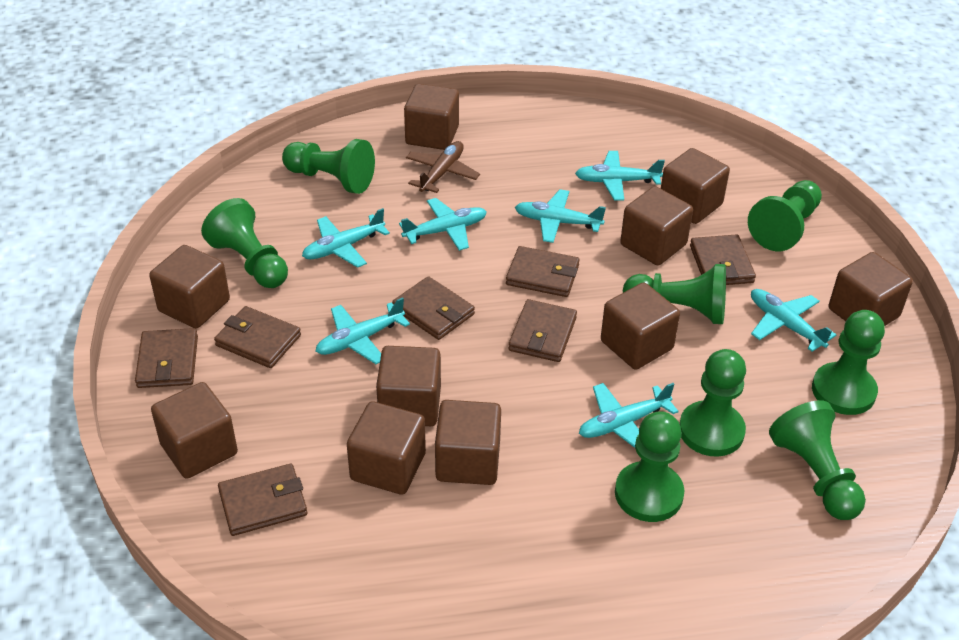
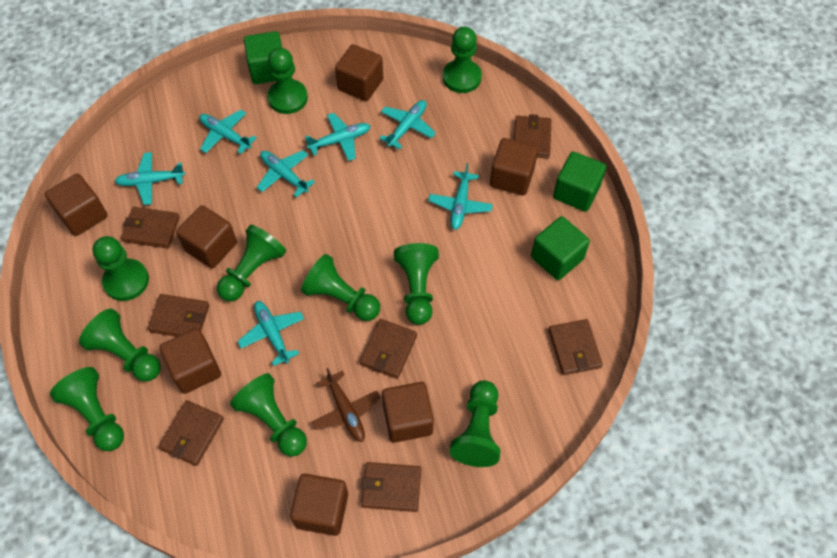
brown cube: [149,245,230,329] [151,382,238,479] [347,401,426,495] [376,346,441,426] [404,84,459,150] [435,400,501,485] [601,282,680,370] [620,186,693,266] [661,148,730,224] [829,252,913,326] = 10 -> [45,173,108,236] [159,328,221,394] [176,205,237,269] [290,474,348,536] [335,44,383,101] [382,382,434,443] [490,138,538,195] = 7
green cube: none = 0 -> [244,31,282,84] [531,216,590,280] [553,151,606,212] = 3
green pawn: [201,198,288,288] [282,139,375,194] [615,411,684,522] [623,264,726,324] [679,349,746,457] [748,180,822,251] [769,400,866,520] [812,310,885,415] = 8 -> [50,367,124,451] [79,309,161,382] [93,236,149,301] [217,225,286,301] [230,373,307,457] [267,48,308,114] [301,254,380,321] [394,243,439,325] [442,27,482,93] [450,381,501,467] = 10

